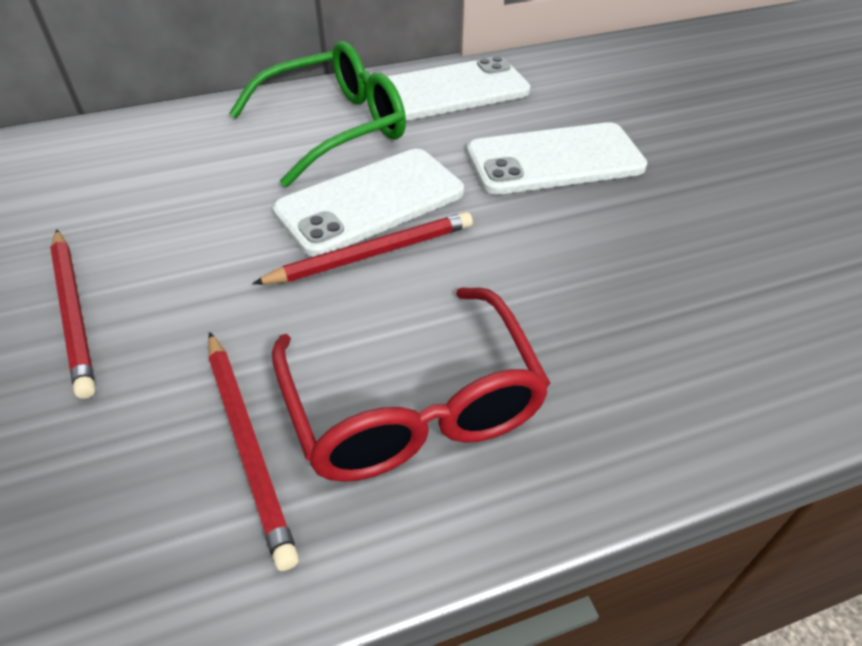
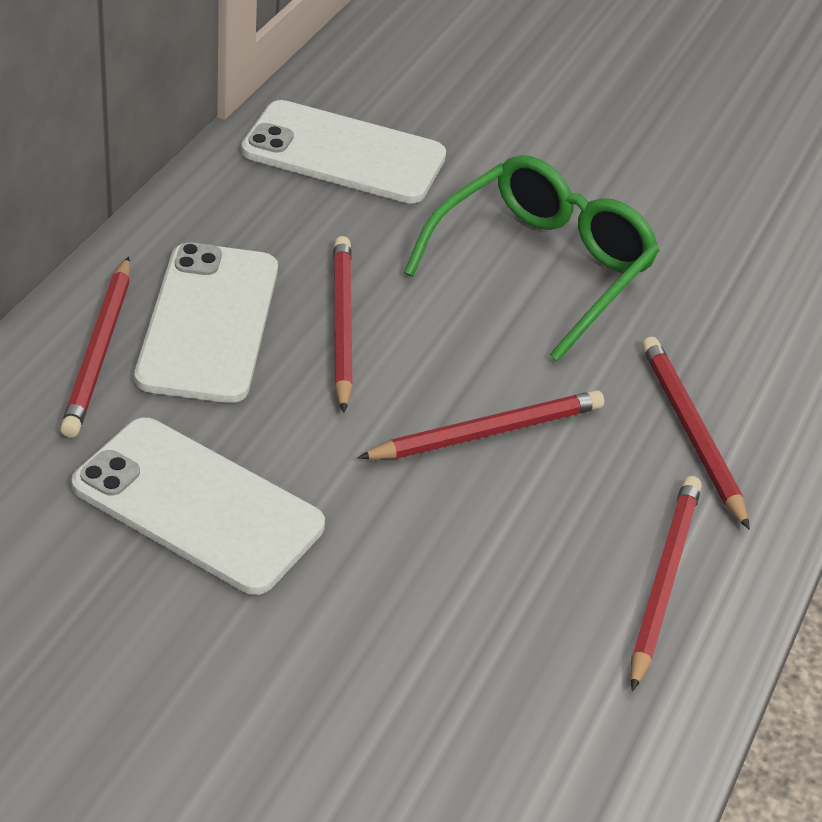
red glasses: [272,287,551,482] = 1 -> none = 0
red pencil: [50,229,96,399] [208,332,299,571] [252,212,473,284] = 3 -> [60,256,130,438] [333,236,353,413] [357,390,604,459] [631,476,702,691] [642,337,750,530] = 5

